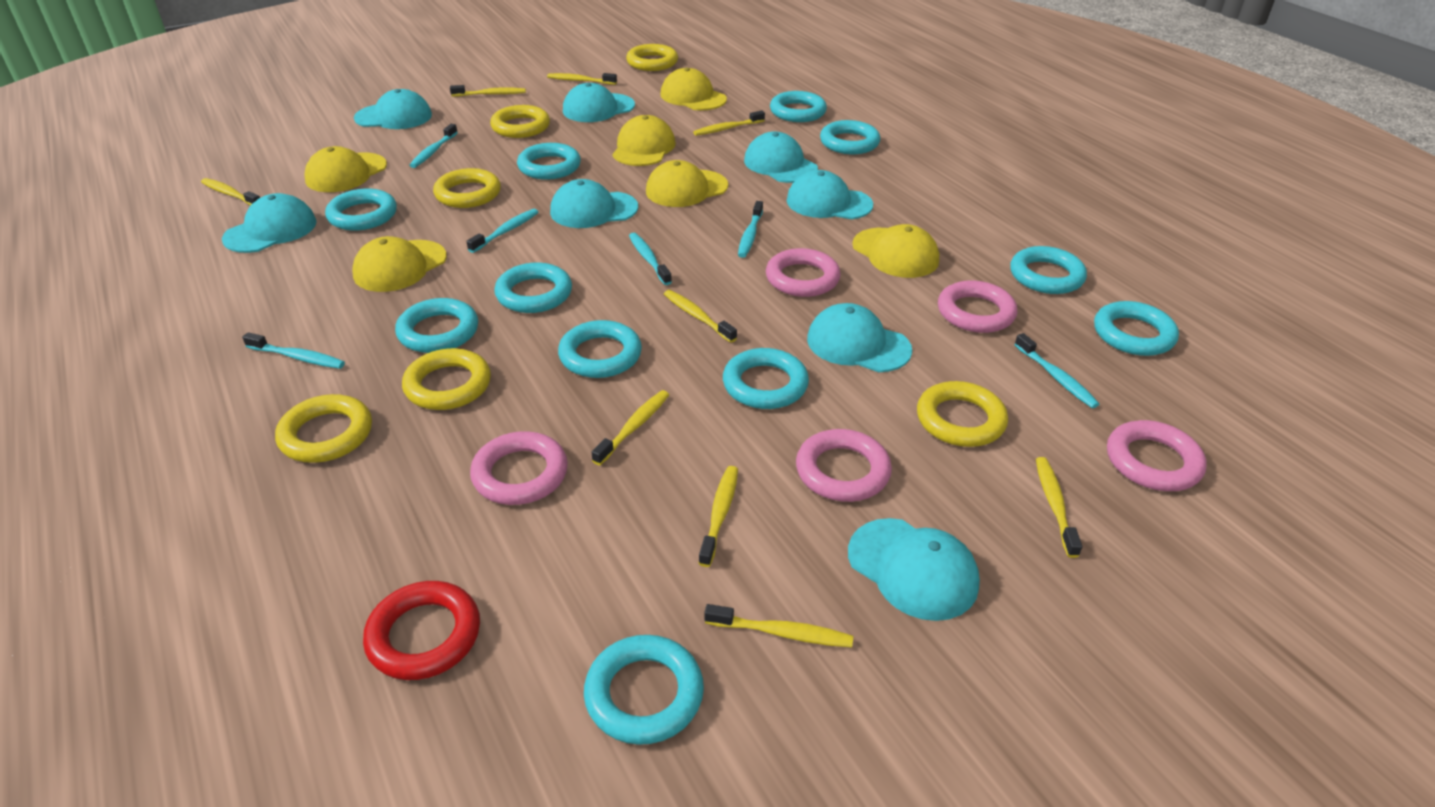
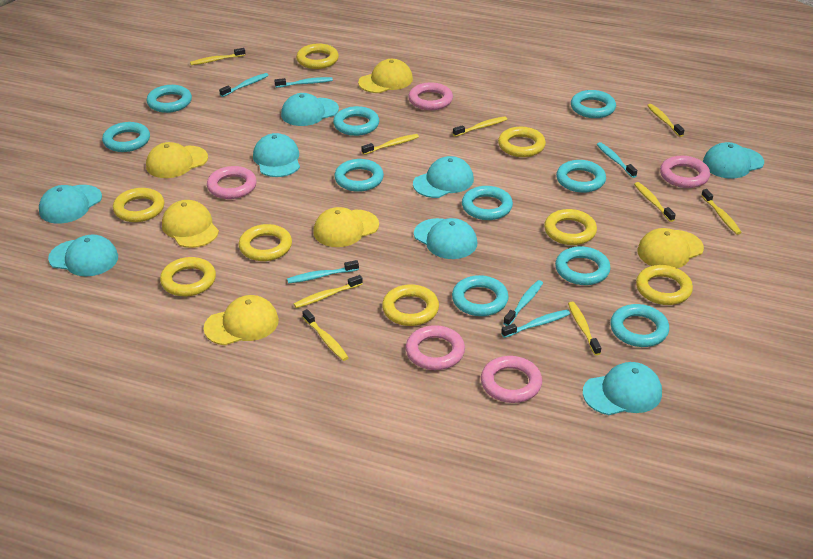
red ring: [363,581,480,680] = 1 -> none = 0
turquoise ring: [325,189,397,231] [395,298,478,353] [494,262,572,313] [517,143,581,180] [558,320,642,378] [584,635,704,745] [723,348,809,409] [770,91,827,122] [820,120,880,154] [1010,246,1087,294] [1094,301,1179,356] = 11 -> [102,122,150,152] [146,85,192,113] [333,106,379,136] [334,159,384,192] [452,275,509,316] [462,186,513,220] [555,246,611,285] [556,160,606,193] [571,90,616,118] [610,304,669,347] = 10
yellow ring: [275,394,372,463] [402,348,491,410] [433,168,501,208] [490,105,550,138] [626,44,678,71] [917,381,1008,447] = 6 -> [113,188,164,222] [160,257,216,296] [239,224,292,261] [296,44,339,69] [382,284,439,326] [498,127,546,157] [544,209,597,245] [636,265,693,305] = 8

